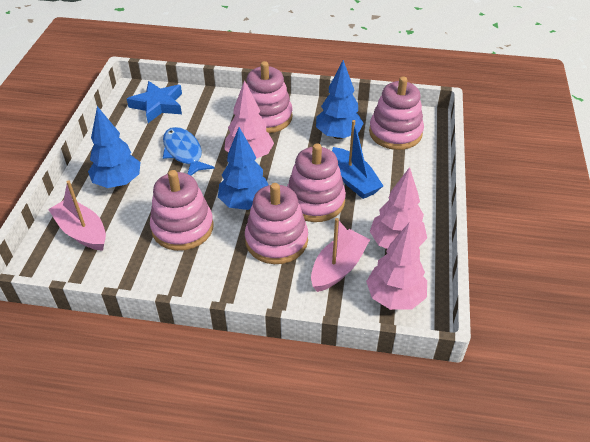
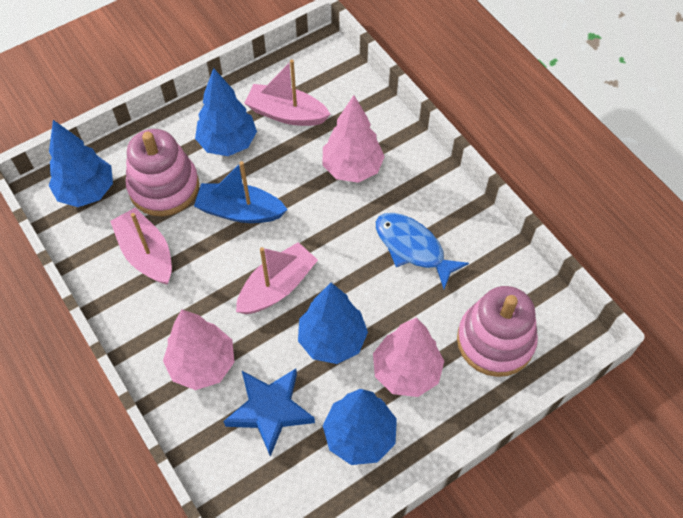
blue tree: [88,106,141,188] [218,127,269,210] [316,60,364,139] = 3 -> [48,120,113,207] [195,68,257,156] [298,283,368,364] [323,389,397,465] = 4
pink boat: [48,181,106,251] [311,218,370,292] = 2 -> [110,208,172,285] [236,242,318,314] [245,59,331,126] = 3
pink stacking toy: [150,170,214,251] [245,183,308,264] [246,61,293,133] [287,143,346,222] [369,76,424,150] = 5 -> [126,129,199,216] [457,286,538,377] = 2

